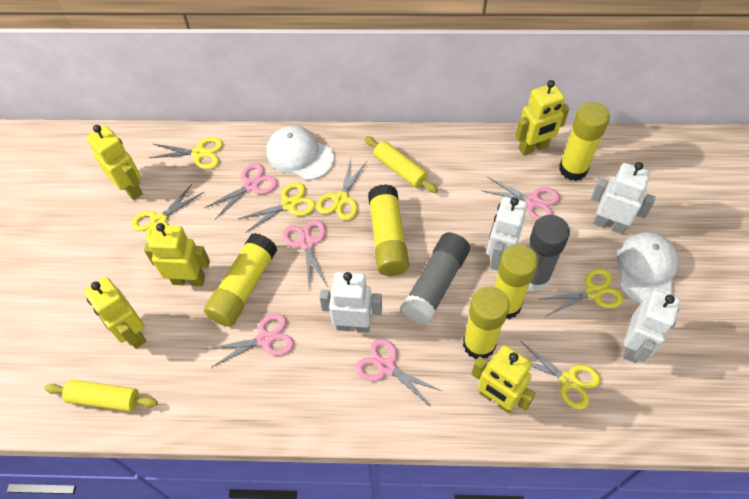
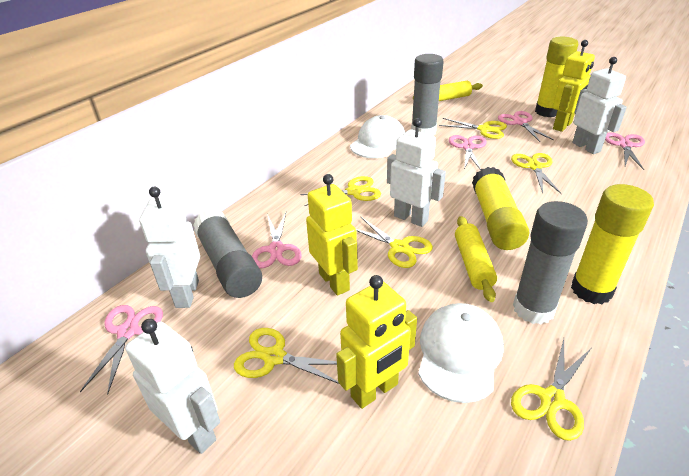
grey glue stick: [401,232,470,325] [528,215,570,291] = 2 -> [193,209,262,298] [411,54,444,136] [513,201,588,324] = 3
yellow glue stick: [204,233,277,327] [368,184,409,276] [463,286,510,359] [495,244,538,319] [559,102,610,181] = 5 -> [472,167,529,250] [535,37,578,117] [571,184,654,304] = 3
yellow robot: [84,277,147,349] [86,125,143,200] [144,223,210,286] [471,345,536,413] [515,80,569,156] = 5 -> [306,174,358,296] [336,275,417,409] [552,40,595,132] = 3

